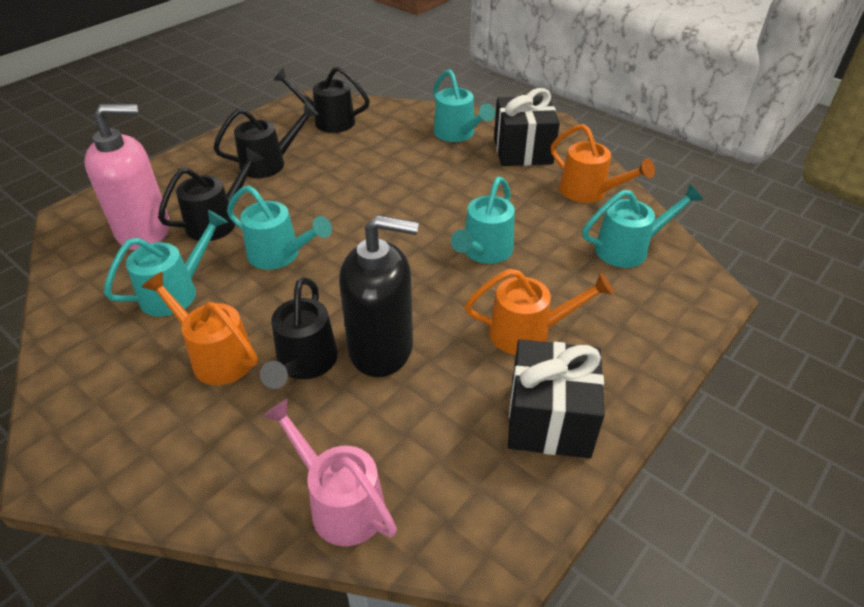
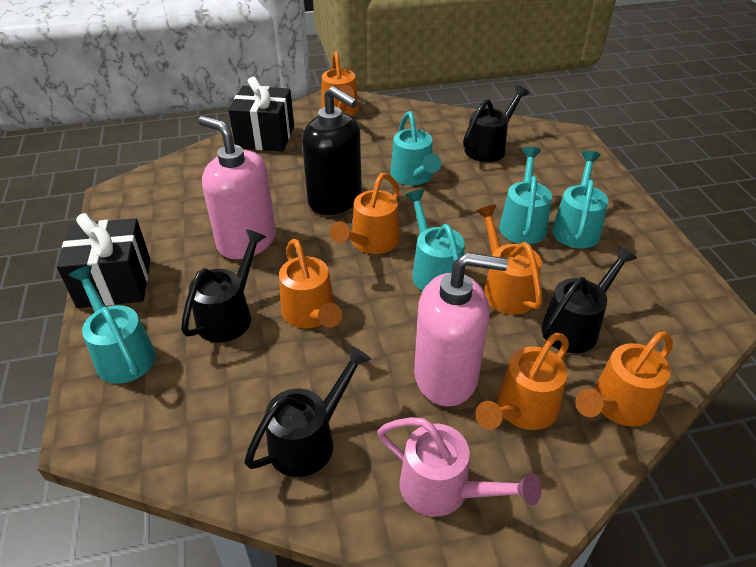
orange watering can: [142,272,258,385] [465,269,614,355] [551,124,655,203] = 3 -> [279,238,342,328] [322,51,359,116] [330,173,400,254] [476,205,542,315] [476,333,569,430] [575,332,673,427] = 6
pink soap dispenser: [85,104,170,250] = 1 -> [198,116,276,259] [414,252,508,407] = 2

